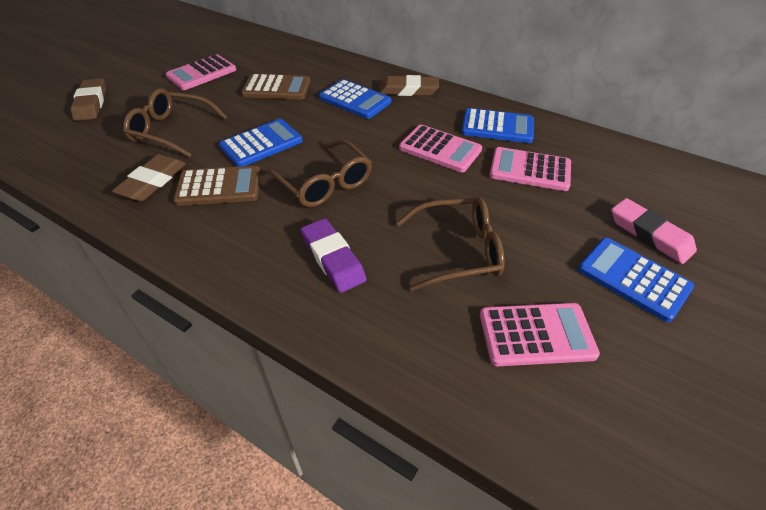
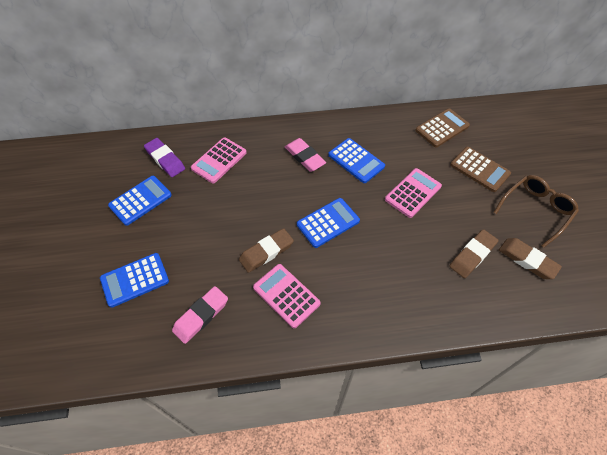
brown glasses: [123,88,227,158] [266,139,372,207] [396,197,505,291] = 3 -> [493,175,579,248] = 1
pink calculator: [166,54,236,90] [399,125,482,172] [480,303,600,366] [489,147,571,191] = 4 -> [191,137,247,184] [253,264,321,328] [385,168,442,218] = 3
pink eraser: [611,198,697,264] = 1 -> [172,286,228,344] [285,138,326,172] = 2

